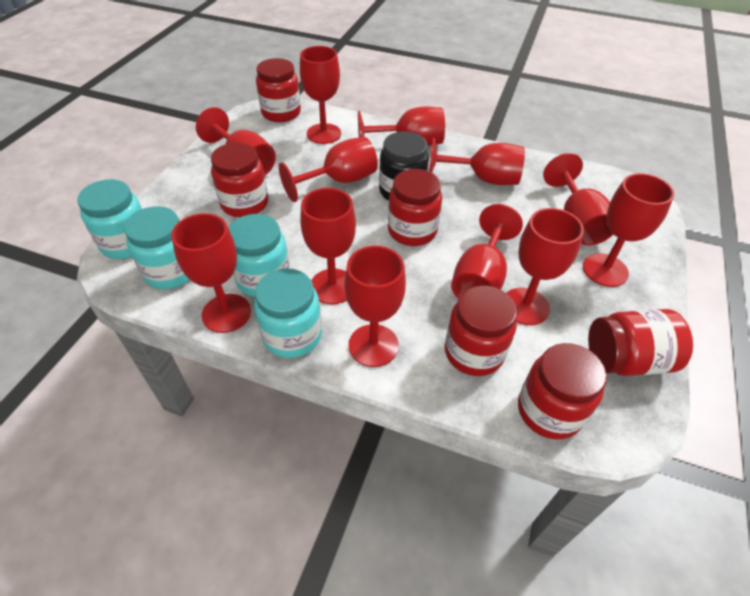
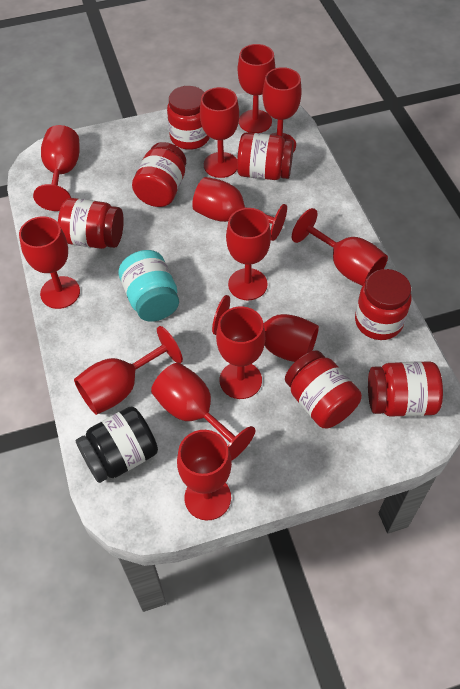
red goblet: [171,213,251,333] [196,107,276,175] [279,137,378,202] [300,46,341,144] [300,188,356,304] [345,246,406,367] [358,106,445,146] [429,138,525,185] [451,204,523,299] [507,208,584,325] [543,153,613,245] [583,173,674,287] = 12 -> [19,216,80,309] [33,125,80,211] [74,326,183,415] [151,363,255,461] [177,430,232,520] [192,177,287,241] [200,87,239,178] [212,295,319,362] [216,306,265,399] [226,208,271,300] [238,44,275,133] [262,67,302,152] [292,208,388,286] = 13
red jar: [211,143,268,217] [256,58,301,122] [388,169,442,246] [445,286,517,376] [518,343,607,439] [588,309,693,376] = 6 -> [58,198,124,249] [132,142,186,207] [167,86,210,150] [237,132,294,180] [285,350,362,428] [355,269,411,340] [368,361,443,417] = 7
turquoise jar: [77,179,142,259] [124,206,190,289] [228,214,290,297] [254,269,322,358] = 4 -> [118,250,179,322] = 1

